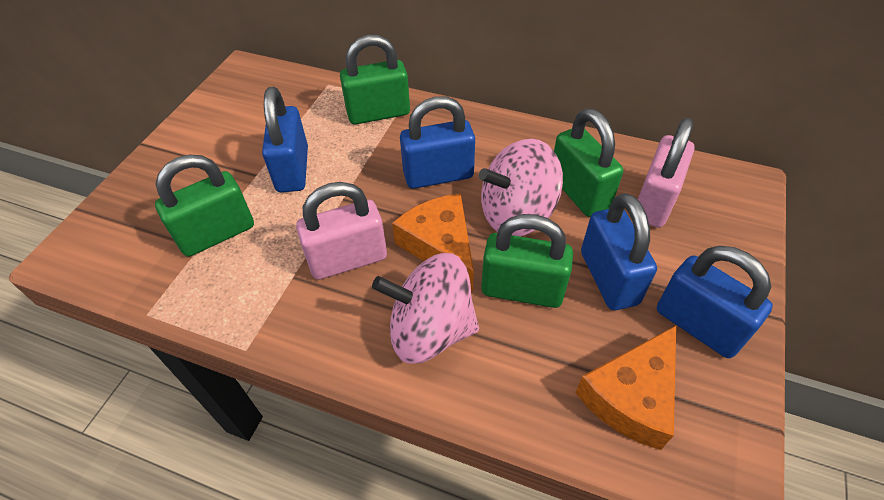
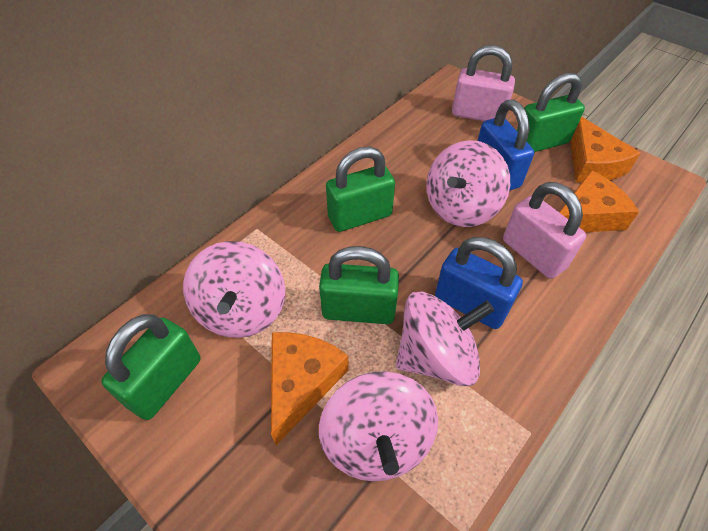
blue padlock: [262,87,308,192] [400,96,475,189] [581,193,657,310] [657,246,773,358] = 4 -> [435,237,523,329] [478,100,534,191] = 2
orange cheese: [392,193,474,291] [575,326,676,450] = 2 -> [271,332,349,445] [559,170,639,232] [570,117,640,182] = 3
pink spinning top: [372,253,479,363] [479,139,563,236] = 2 -> [183,241,285,338] [319,371,438,481] [396,291,495,386] [426,140,510,227] = 4

